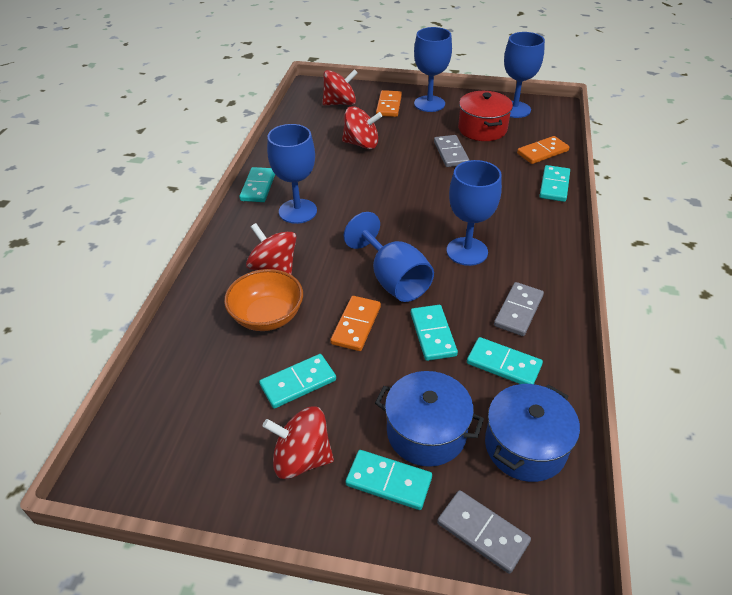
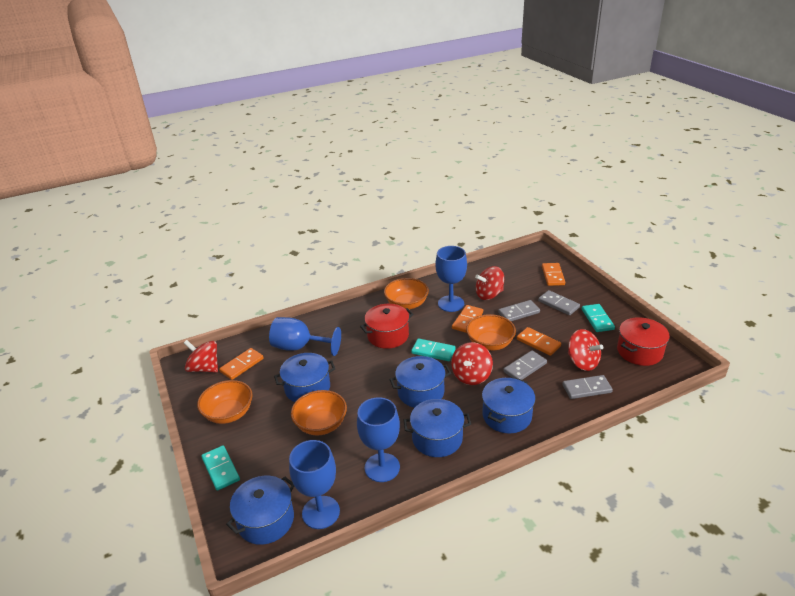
blue goblet: [267,124,317,224] [344,212,434,302] [414,27,452,112] [447,160,502,266] [504,32,545,118] = 5 -> [269,317,341,356] [289,440,340,529] [357,397,400,482] [436,246,467,312] = 4
blue pot: [375,371,484,467] [485,384,580,482] = 2 -> [226,476,294,545] [274,353,335,402] [389,356,451,408] [404,399,471,457] [482,378,536,433] = 5
grey domino: [434,135,469,167] [437,490,531,574] [494,282,544,336] = 3 -> [498,300,540,321] [503,350,547,380] [538,290,580,315] [562,375,613,399] = 4
orange bowl: [224,269,303,331] = 1 -> [197,380,253,424] [291,390,347,436] [384,278,429,310] [466,314,516,351] = 4
orange domino: [331,296,381,351] [376,90,402,117] [517,136,569,164] = 3 -> [219,348,264,380] [452,305,483,333] [517,327,561,356] [542,263,565,286] = 4
red pot: [458,91,513,141] = 1 -> [360,304,413,349] [617,317,670,366] = 2
turquoise domino: [239,167,275,202] [259,354,336,409] [346,450,432,510] [411,305,458,361] [467,337,543,384] [540,165,570,202] = 6 -> [201,446,240,491] [411,338,455,361] [582,304,615,332] = 3

